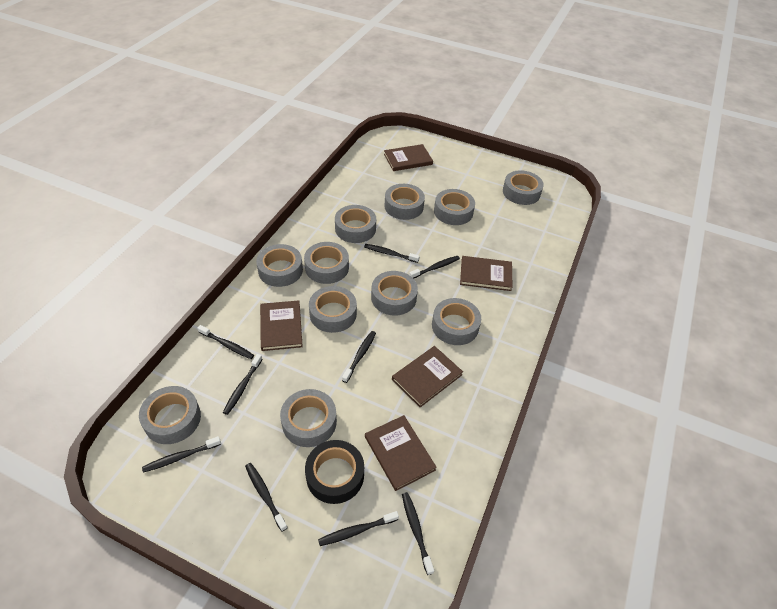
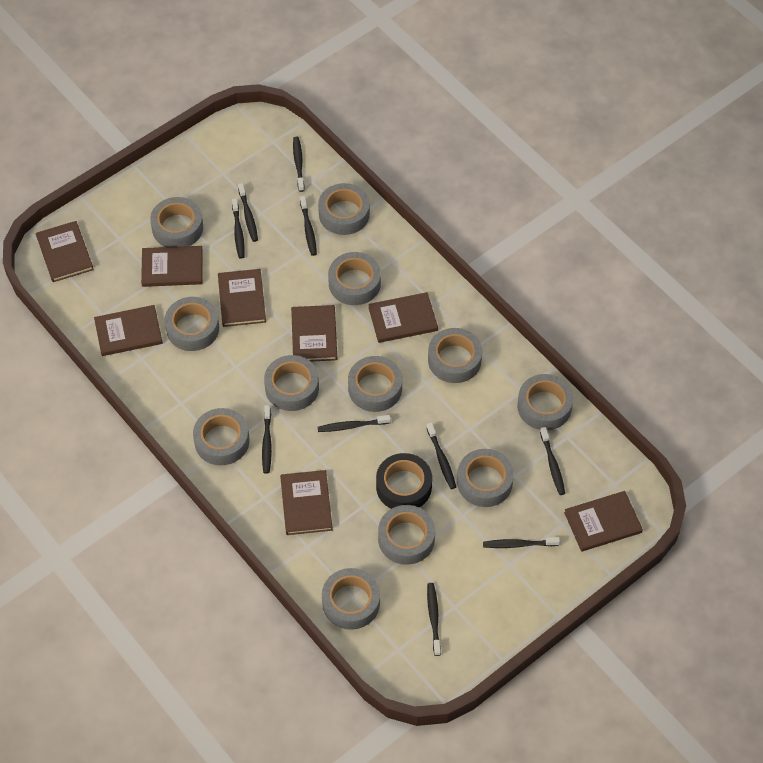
black toothbrush: [142,436,221,473] [197,325,254,359] [223,354,262,415] [245,463,288,532] [318,511,399,546] [342,331,376,383] [364,244,420,263] [402,492,434,575] [409,256,460,279] = 9 -> [232,198,245,259] [238,183,258,242] [262,405,272,474] [293,137,304,192] [300,196,317,256] [317,415,391,432] [426,422,456,489] [427,583,441,656] [483,537,560,548] [540,427,565,495] = 10
brown book: [260,300,303,351] [365,415,437,491] [384,144,433,171] [392,346,463,407] [460,256,512,291] = 5 -> [36,221,94,282] [94,305,163,356] [141,246,203,287] [218,269,266,327] [280,470,333,535] [291,305,337,362] [368,292,438,343] [564,491,643,552] = 8
grey tape: [139,386,201,444] [256,244,303,287] [280,389,337,447] [304,242,349,284] [309,286,357,333] [335,205,376,243] [371,271,418,316] [384,184,425,220] [432,298,481,345] [434,189,475,225] [503,170,544,205] = 11 -> [150,197,203,247] [165,297,219,351] [193,408,250,465] [264,355,319,411] [318,183,370,235] [322,568,380,630] [328,252,381,305] [348,356,402,412] [378,505,435,565] [428,328,482,383] [457,449,514,507] [517,374,573,430] = 12

